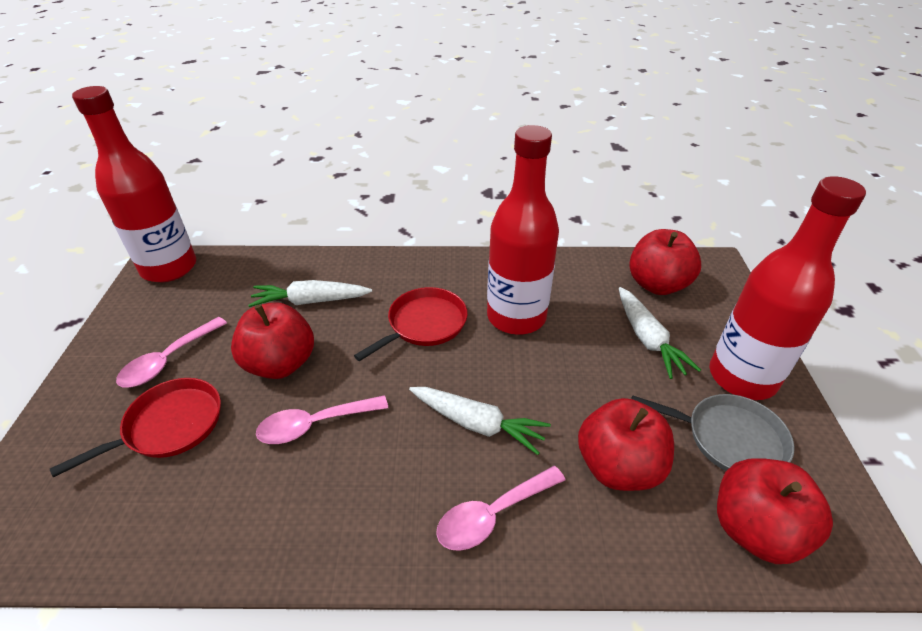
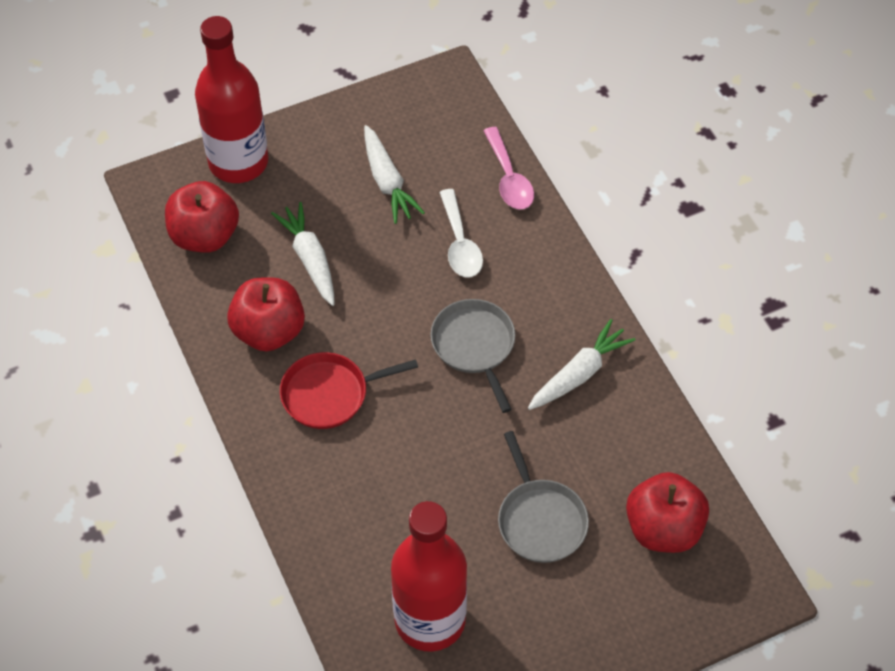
grey pan: [631,394,795,471] = 1 -> [430,299,515,413] [498,431,589,563] = 2
pink spoon: [116,317,227,387] [256,395,388,444] [436,466,566,551] = 3 -> [483,127,534,210] = 1
red apple: [231,302,314,379] [578,398,674,491] [629,229,701,295] [717,458,833,564] = 4 -> [165,181,239,253] [227,277,305,352] [626,472,709,553] = 3
red bottle: [72,86,196,282] [487,125,559,335] [709,176,866,400] = 3 -> [195,16,268,183] [391,501,467,652] = 2
red pan: [50,378,221,477] [354,287,468,361] = 2 -> [280,352,418,429] = 1
white spoon: none = 0 -> [439,189,483,277] = 1

